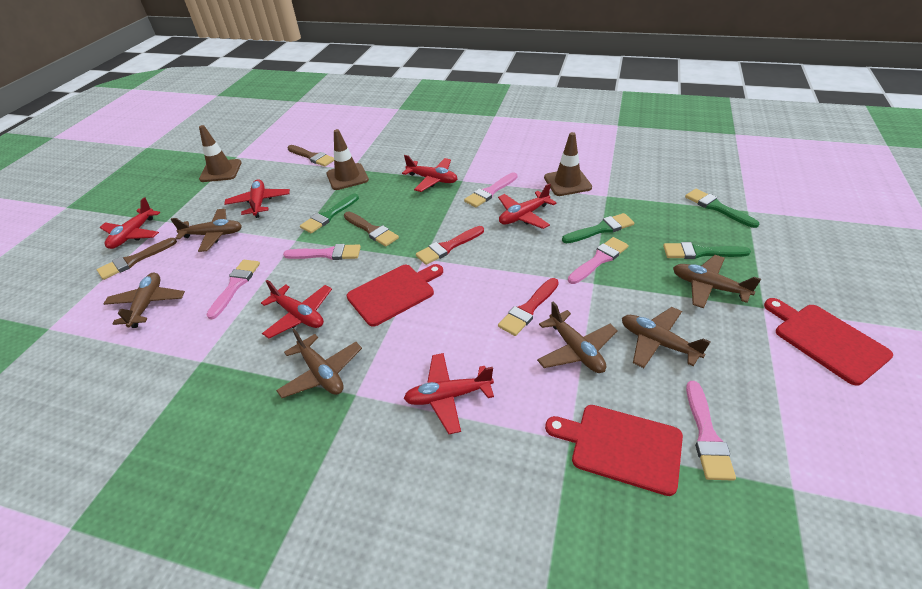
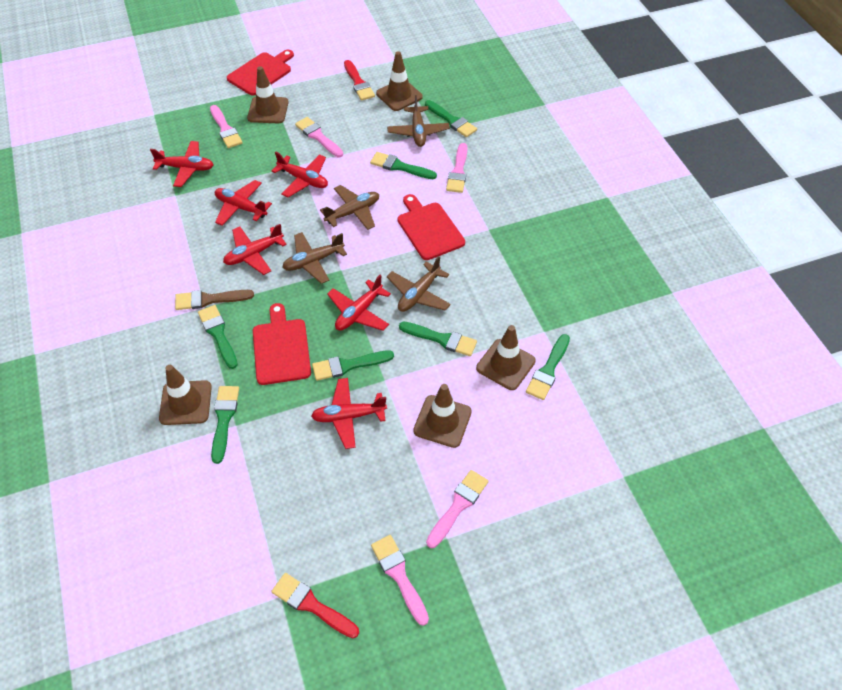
brown brush: [97,238,177,280] [288,145,334,167] [344,211,399,247] = 3 -> [175,290,254,310] = 1
brown plane: [104,273,185,328] [171,209,242,252] [276,328,362,398] [537,302,618,373] [622,307,710,368] [673,255,761,308] = 6 -> [282,232,347,284] [320,185,379,230] [387,95,450,147] [387,256,451,312] = 4
brown traffic cone: [199,125,241,182] [326,129,369,190] [544,132,592,196] = 3 -> [159,365,212,425] [247,66,289,123] [376,51,423,111] [413,384,472,448] [476,325,536,390] = 5
green brush: [300,194,359,233] [562,213,634,243] [663,242,751,259] [685,189,759,228] = 4 -> [198,305,238,369] [211,386,239,464] [312,350,394,381] [370,152,437,179] [399,322,477,356] [425,100,477,137] [526,334,570,400] = 7

